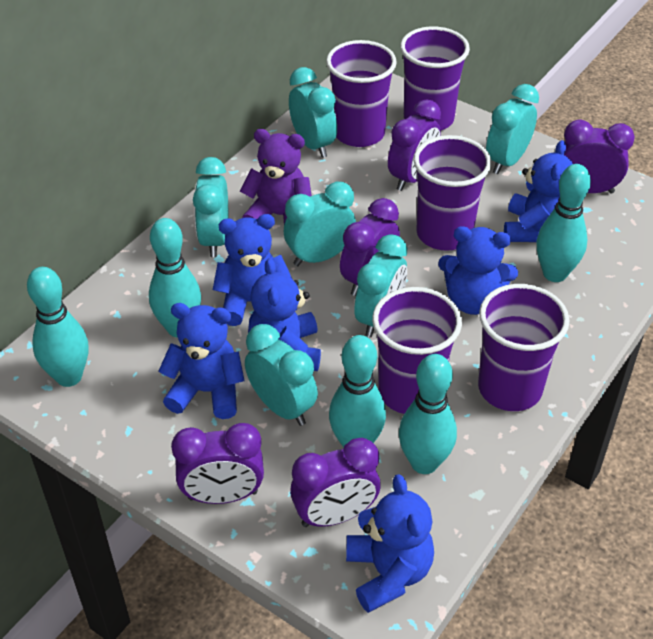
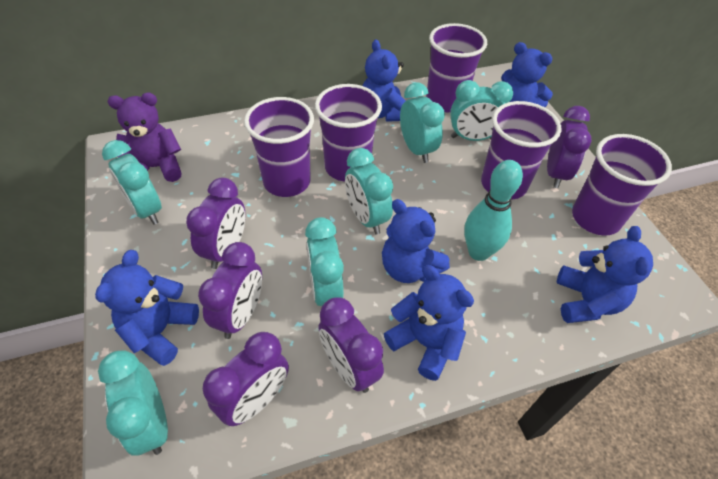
turquoise bowling pin: [27,267,88,387] [149,218,201,338] [329,335,386,448] [399,354,457,474] [536,164,591,282] = 5 -> [464,160,523,261] = 1

